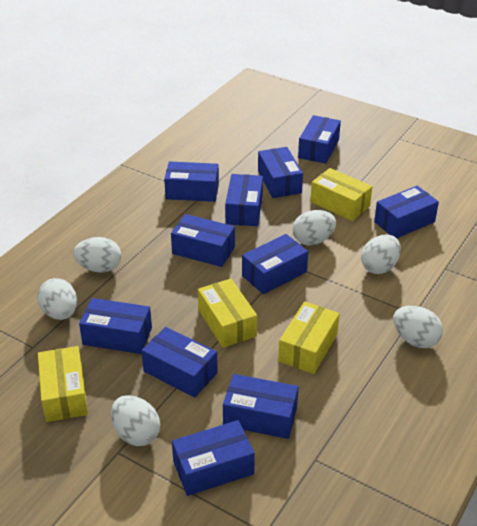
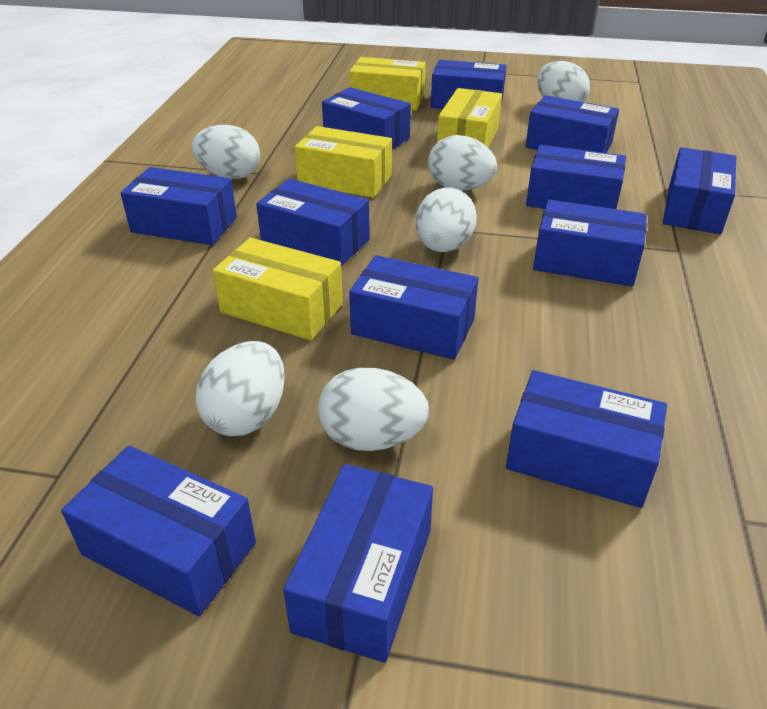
blue box: [79,298,152,354] [141,327,218,398] [164,161,219,202] [171,214,235,267] [172,420,255,496] [223,374,298,439] [225,174,263,226] [242,234,308,294] [258,147,303,198] [298,115,341,164] [374,186,439,238] = 11 -> [61,446,256,616] [120,167,237,245] [256,179,370,267] [283,464,433,663] [322,87,411,150] [349,255,478,360] [431,60,507,109] [506,370,667,508] [526,95,619,153] [526,145,626,209] [533,200,647,287] [663,147,736,234] = 12

